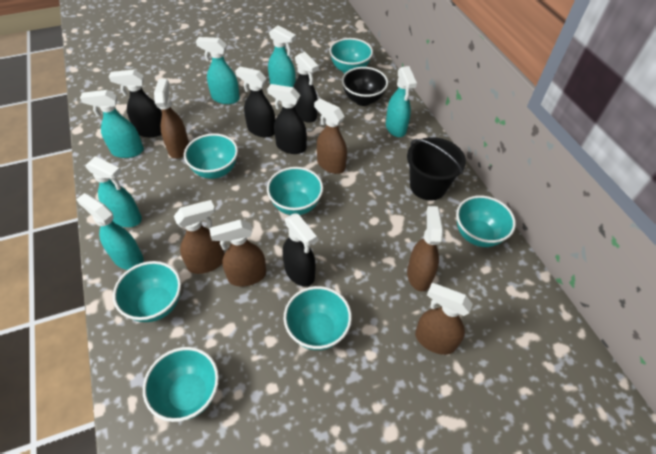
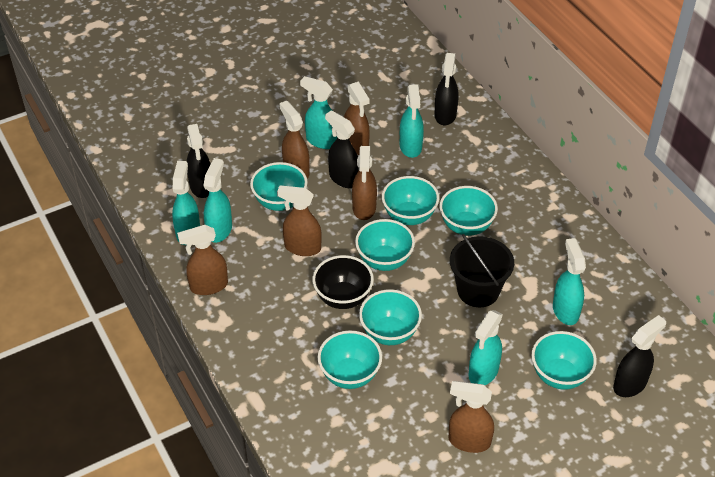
black spray bottle: [109,69,162,137] [235,66,275,137] [267,84,307,154] [283,213,317,287] [294,52,319,123] = 5 -> [187,124,211,198] [325,110,359,188] [434,53,458,125] [613,315,666,397] = 4

